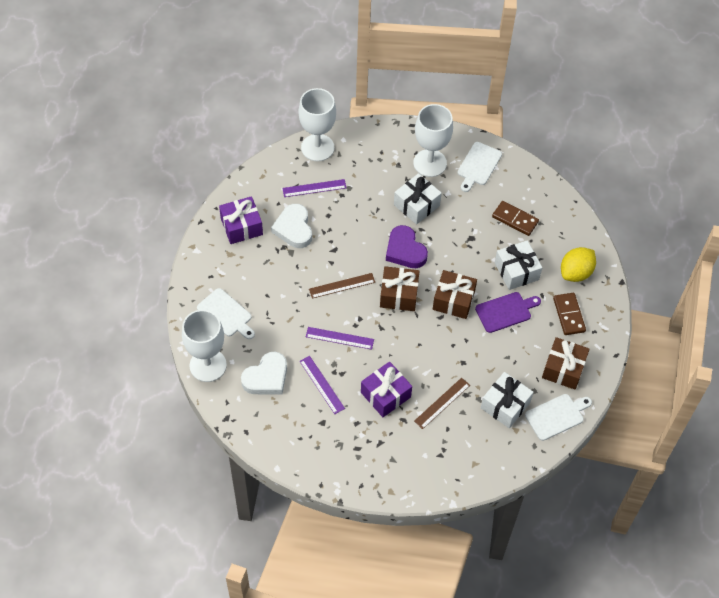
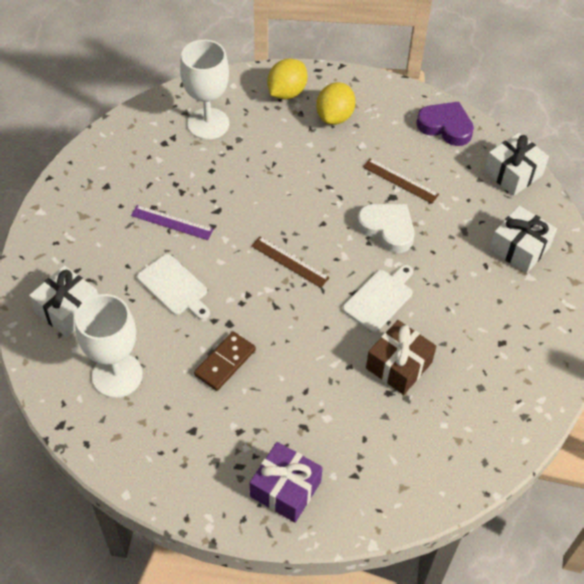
brown domino: [492,201,539,236] [553,293,586,335] = 2 -> [194,331,256,391] = 1
brown gift: [380,266,420,311] [433,270,477,319] [542,337,590,389] = 3 -> [366,320,437,395] = 1
purple cutting board: [475,292,541,333] = 1 -> none = 0
purple gift: [219,196,263,244] [361,361,412,417] = 2 -> [250,442,323,523] = 1
purple ruler: [282,179,346,197] [300,356,345,414] [306,327,374,350] = 3 -> [131,205,214,240] = 1
white cutting board: [197,288,255,339] [457,142,502,192] [525,394,592,441] = 3 -> [137,254,210,320] [343,265,413,332] = 2
white goblet: [182,310,227,382] [298,88,336,161] [413,104,453,177] = 3 -> [75,294,143,398] [180,40,229,140] = 2
white heart: [241,352,287,394] [271,204,312,248] = 2 -> [357,204,415,253] = 1
yellow lemon: [561,247,596,282] = 1 -> [267,59,308,99] [316,82,356,125] = 2

